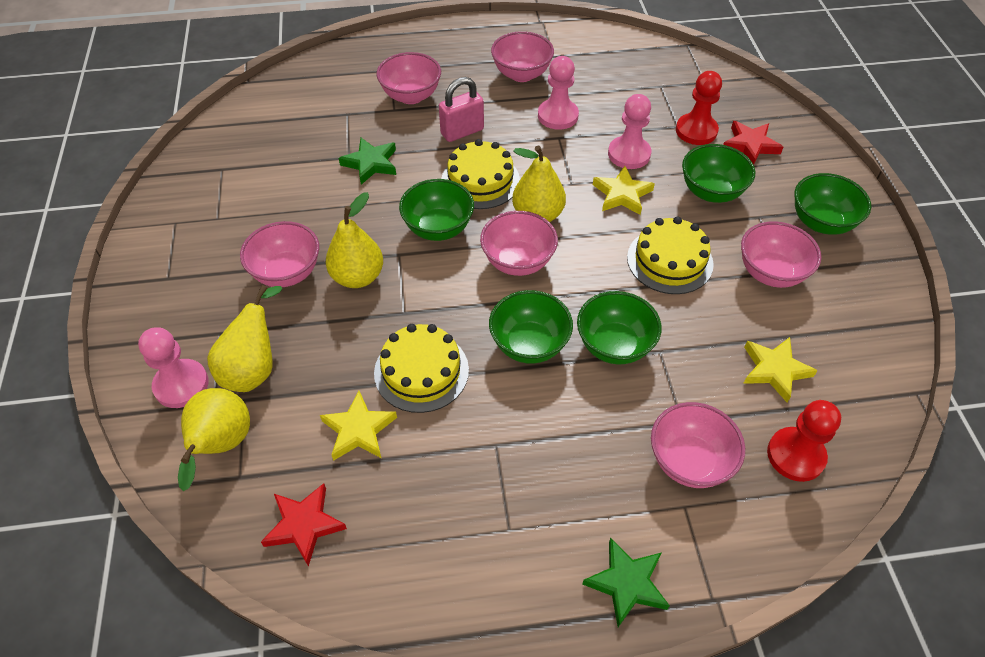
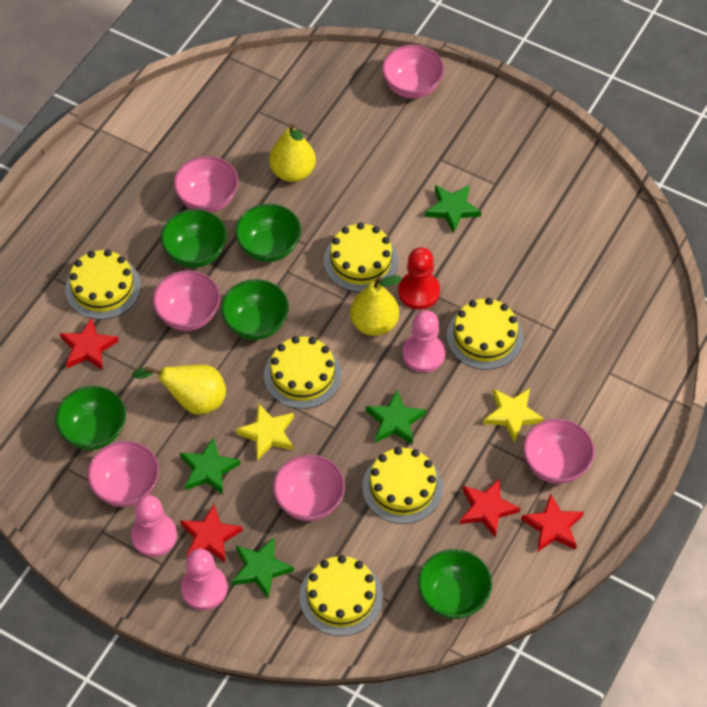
green star: [339,138,396,185] [582,537,670,627] = 2 -> [180,437,241,495] [232,537,294,598] [366,390,426,445] [425,185,481,233] = 4
pink padlock: [439,77,484,142] = 1 -> none = 0
red pawn: [676,71,722,145] [767,400,841,482] = 2 -> [398,247,440,309] = 1
red star: [261,483,347,567] [723,121,783,165] = 2 -> [60,317,119,370] [180,504,243,563] [460,478,520,538] [521,493,584,552] = 4
yellow cake: [374,324,469,413] [441,139,520,209] [627,217,714,294] = 3 -> [65,249,141,320] [264,336,342,409] [299,555,383,636] [324,222,398,292] [362,447,443,524] [447,298,523,370] = 6
yellow pear: [178,388,250,491] [207,285,282,392] [326,192,383,288] [512,146,566,222] = 4 -> [132,365,226,414] [269,124,316,182] [350,275,402,336] = 3
yellow star: [320,391,397,461] [593,166,655,215] [743,337,818,402] = 3 -> [236,403,294,461] [483,388,544,443] = 2

